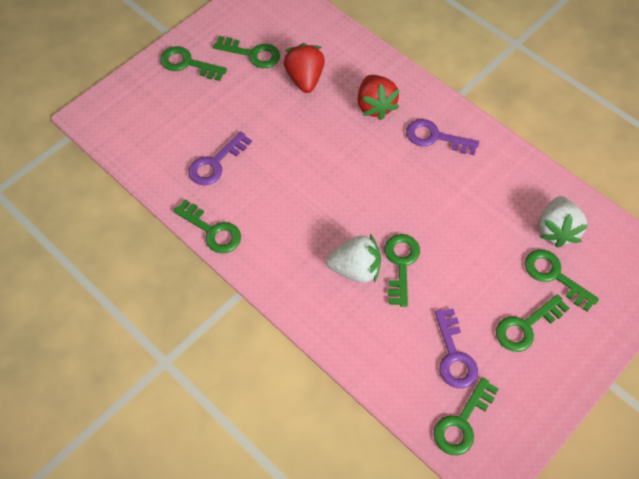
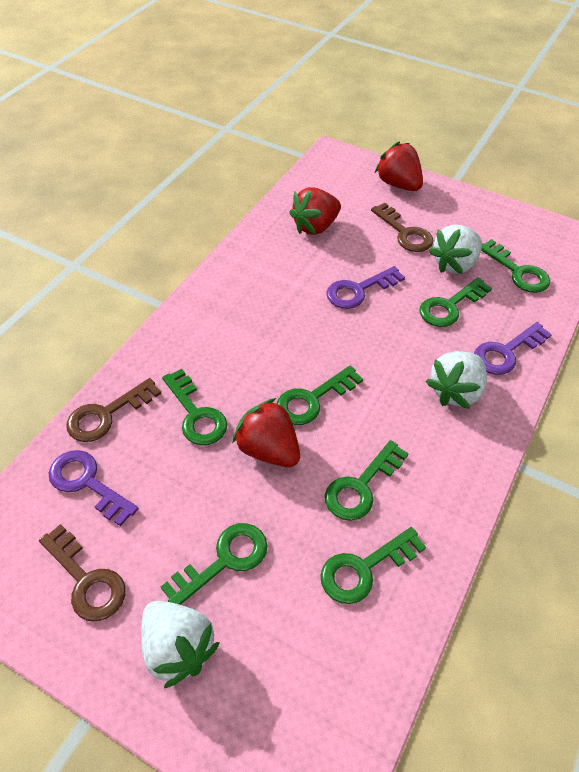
brown key: none = 0 -> [39,524,125,621] [66,378,161,442] [371,203,433,252] = 3
red strawberry: [284,43,325,93] [358,75,400,120] = 2 -> [232,398,300,467] [289,187,341,235] [375,141,423,191] = 3
white strawberry: [326,234,381,283] [539,196,588,248] = 2 -> [141,601,220,688] [425,351,487,409] [429,225,482,274] = 3

